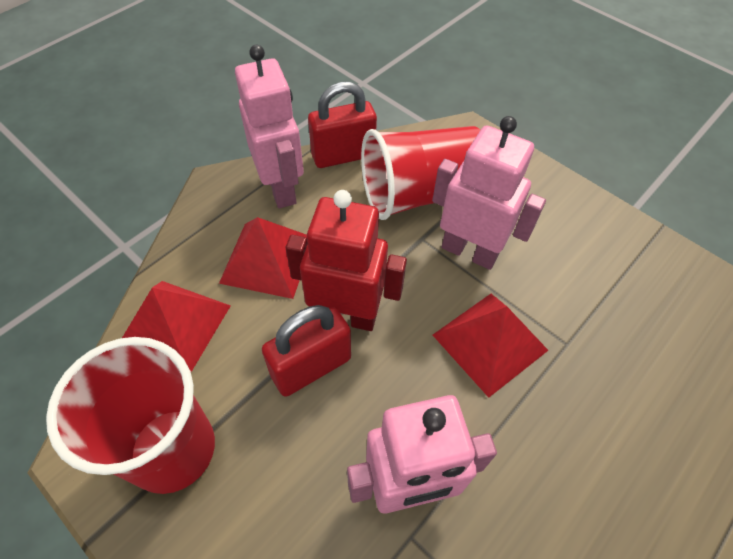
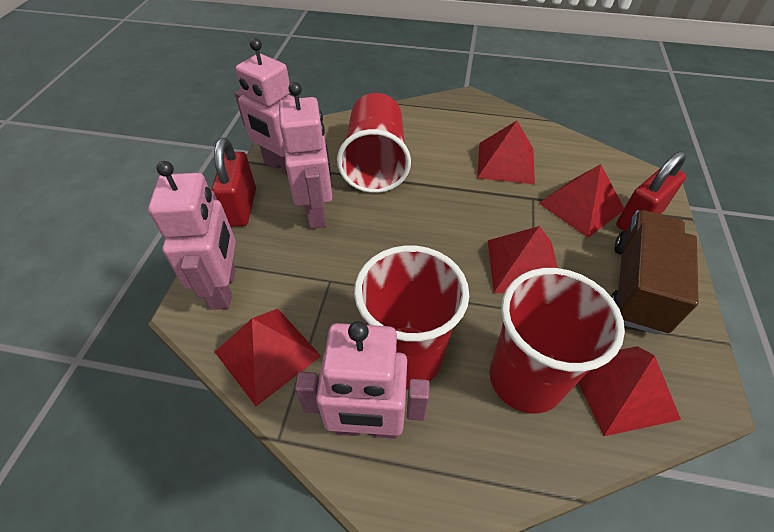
brown truck: none = 0 -> [611,210,699,335] = 1
pink robot: [235,45,304,208] [347,395,497,514] [432,116,546,270] = 3 -> [148,161,236,310] [235,38,295,176] [279,82,332,229] [295,321,430,439] = 4
red cup: [46,337,215,494] [361,126,480,220] = 2 -> [337,93,411,193] [354,245,469,388] [489,268,625,414] = 3
red pyramid: [122,281,231,372] [219,217,307,299] [433,294,548,398] = 3 -> [215,309,321,406] [477,121,535,184] [488,226,557,293] [539,164,624,238] [578,346,681,436] = 5
red robot: [286,190,407,331] = 1 -> none = 0

